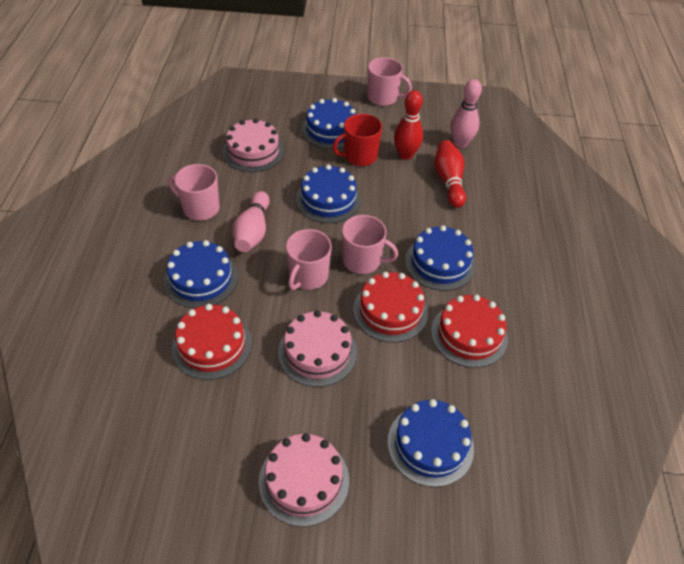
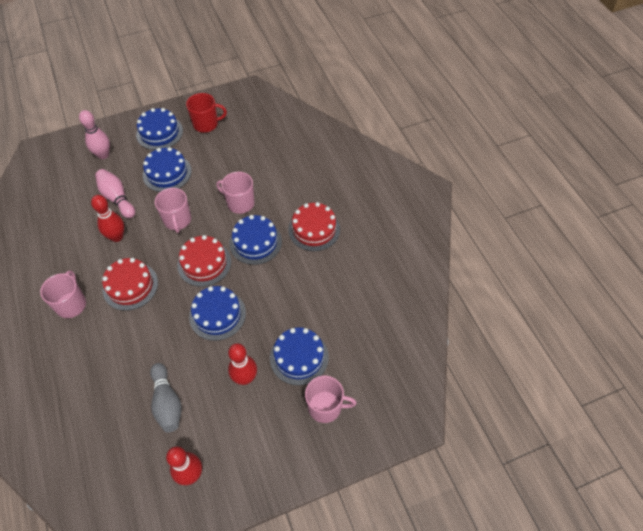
grey bowling pin: none = 0 -> [150,363,182,432] = 1
pink cake: [223,118,284,172] [259,433,349,527] [278,310,357,387] = 3 -> none = 0
red bowling pin: [394,90,423,160] [435,140,466,208] = 2 -> [91,195,124,242] [166,446,202,485] [228,343,257,385] = 3

